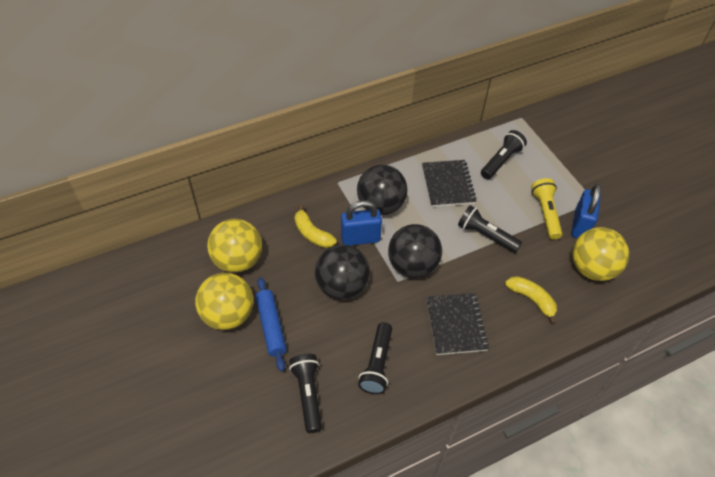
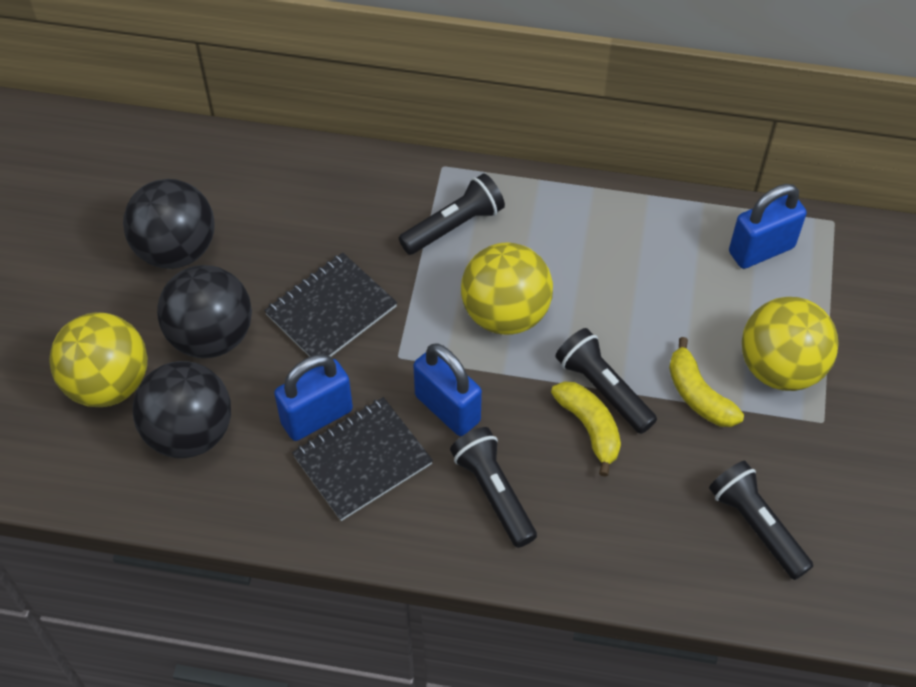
blue padlock: [341,200,382,246] [571,184,601,238] = 2 -> [274,354,353,441] [413,344,482,436] [729,184,807,269] = 3
blue rolling pin: [256,277,287,371] = 1 -> none = 0
yellow flashlight: [531,178,562,240] = 1 -> none = 0

